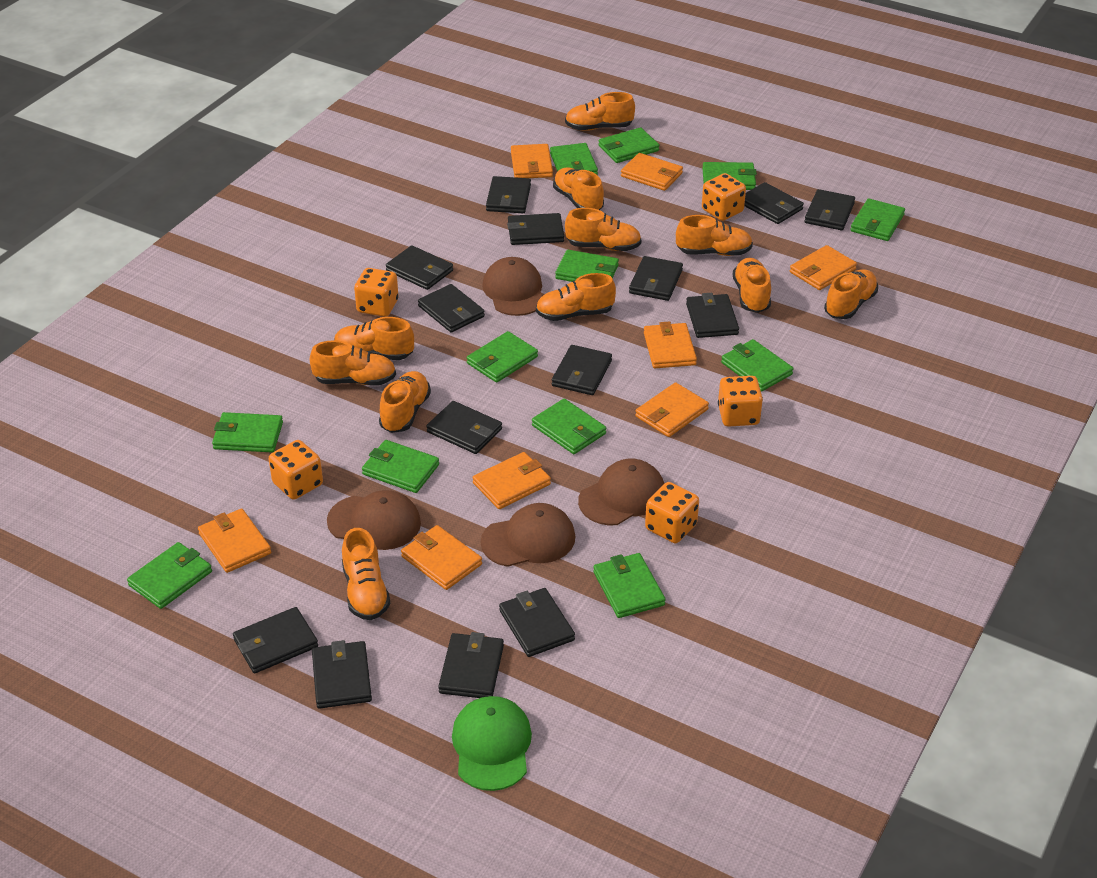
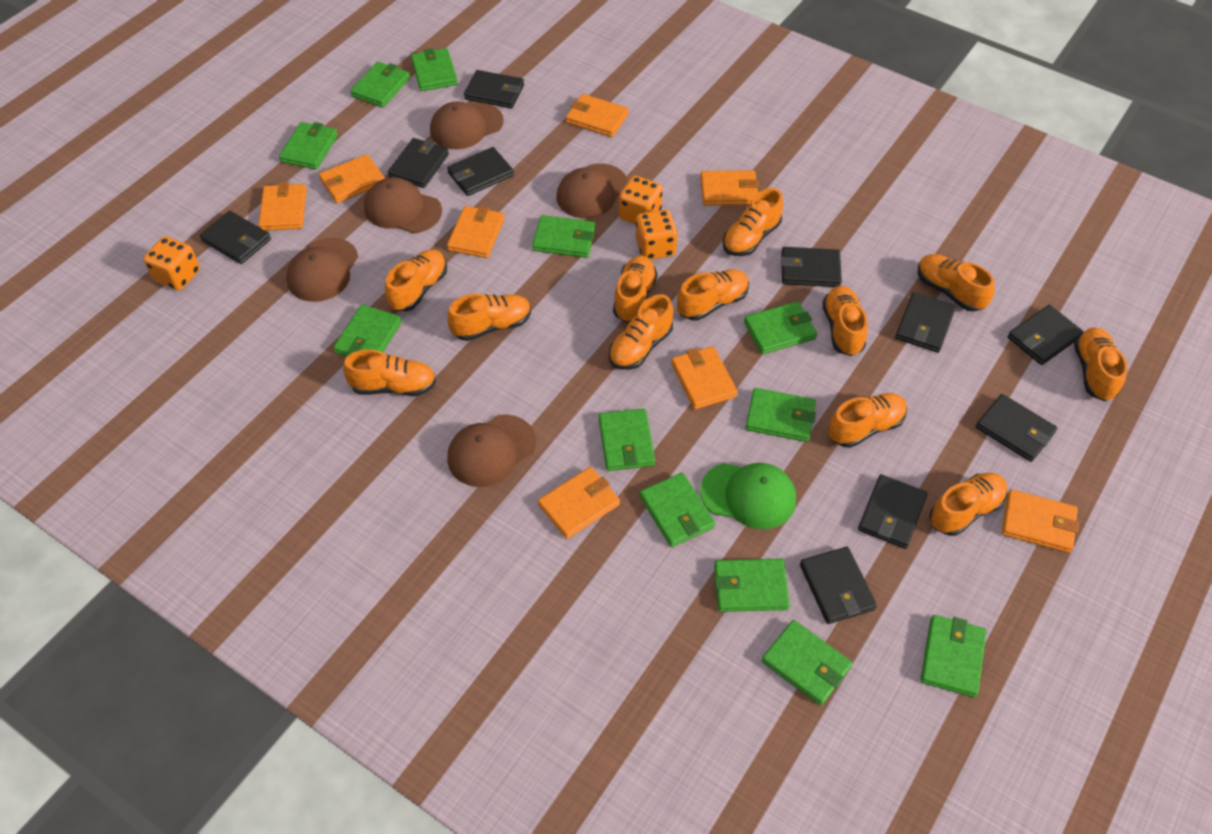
black wallet: [233,607,318,674] [312,640,372,709] [386,245,453,290] [418,284,485,332] [426,401,502,454] [438,632,504,698] [486,176,531,213] [499,588,575,657] [507,213,564,245] [552,345,612,395] [629,256,683,301] [686,293,739,338] [744,182,804,224] [804,189,855,231] = 14 -> [199,211,271,264] [388,138,449,188] [447,147,514,196] [464,70,524,109] [781,247,842,287] [800,547,877,624] [858,474,928,549] [895,292,956,353] [976,394,1057,462] [1008,305,1084,365] = 10
brown cap: [327,490,421,550] [481,503,575,567] [482,257,543,316] [578,459,665,525] = 4 -> [286,238,358,302] [364,177,442,233] [430,101,504,149] [447,414,536,487] [556,163,628,218] = 5
orange dice: [269,440,323,500] [354,268,398,317] [645,482,699,543] [702,173,746,221] [718,376,763,427] = 5 -> [143,236,200,290] [619,176,663,224] [635,210,678,260] = 3
orange shoe: [310,340,396,386] [334,317,414,360] [342,528,390,620] [379,371,431,433] [536,273,616,321] [553,167,604,210] [565,92,635,131] [565,208,641,251] [676,215,753,256] [733,258,771,313] [824,269,878,319] = 11 -> [343,349,436,396] [385,250,447,311] [447,294,531,341] [609,294,673,370] [613,256,657,322] [677,269,749,321] [723,188,783,256] [822,286,868,356] [828,393,907,448] [918,254,995,312] [930,473,1007,536] [1074,327,1128,401] = 12

